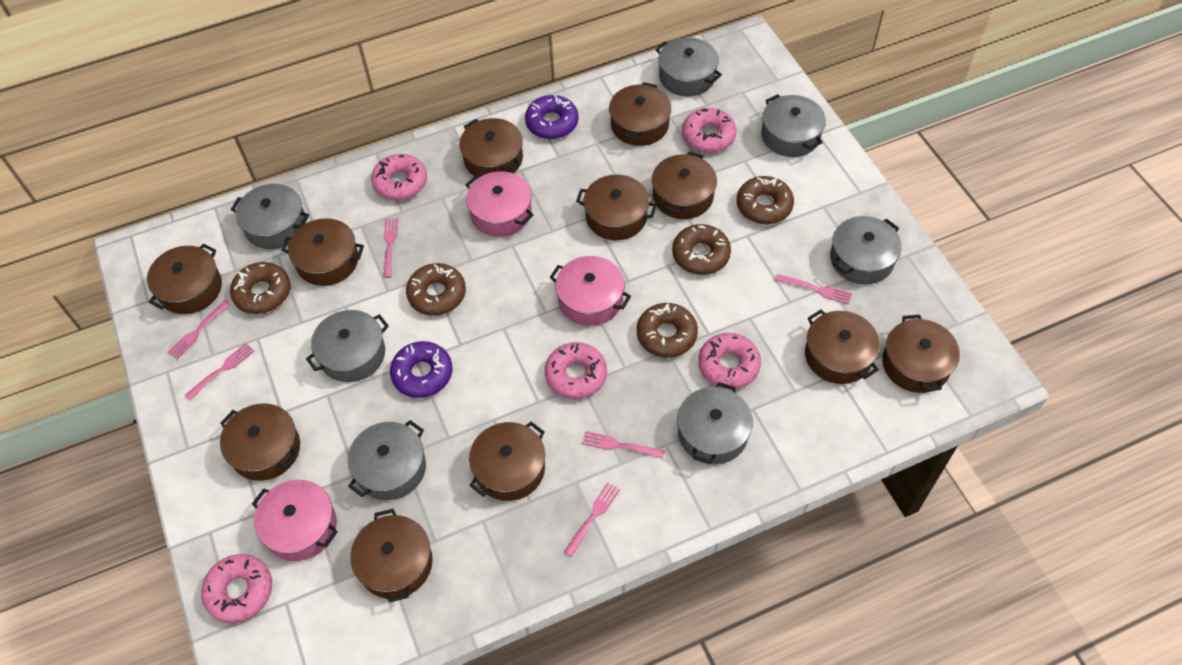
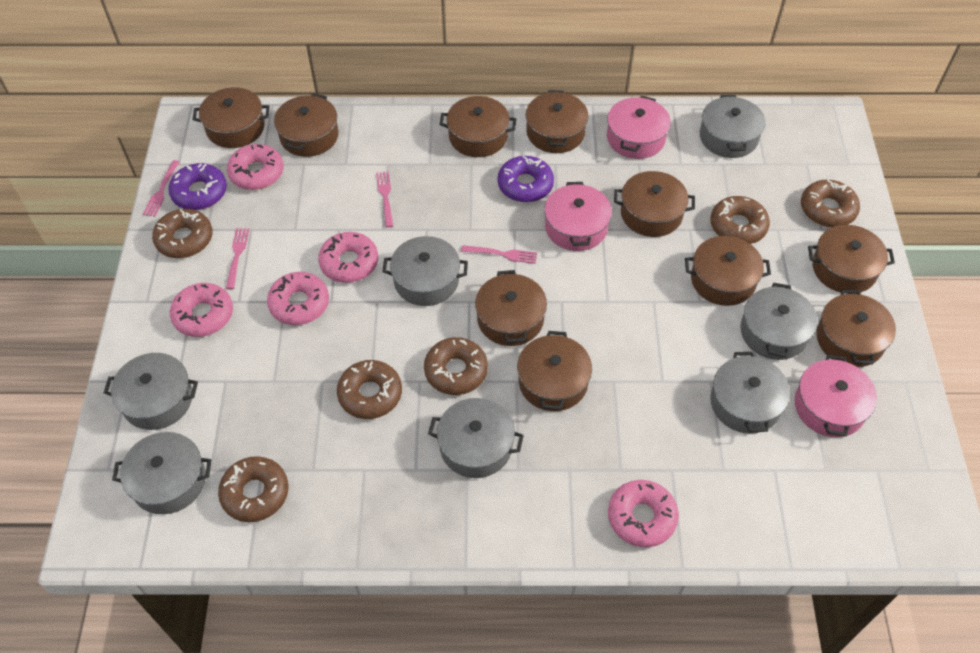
brown donut: [230,262,290,314] [406,263,466,316] [637,303,698,358] [672,224,731,275] [737,176,794,224] = 5 -> [152,209,212,258] [218,456,288,522] [337,360,402,419] [424,337,488,395] [710,196,770,244] [801,180,860,227] = 6
brown pot: [147,243,222,314] [220,403,300,481] [281,218,364,286] [350,509,433,603] [459,118,523,177] [469,422,545,501] [576,175,657,240] [609,82,671,146] [652,152,717,219] [805,310,880,384] [882,315,960,393] = 11 -> [192,87,270,148] [274,93,339,157] [439,96,516,157] [475,270,547,346] [517,331,592,411] [525,90,589,153] [614,171,695,237] [685,236,771,306] [808,225,895,293] [816,290,896,367] = 10
pink fork: [168,300,231,359] [185,343,254,400] [383,218,398,278] [564,482,620,557] [582,431,665,459] [775,274,852,304] = 6 -> [143,160,180,217] [226,228,249,289] [376,171,394,228] [461,245,537,264] = 4

